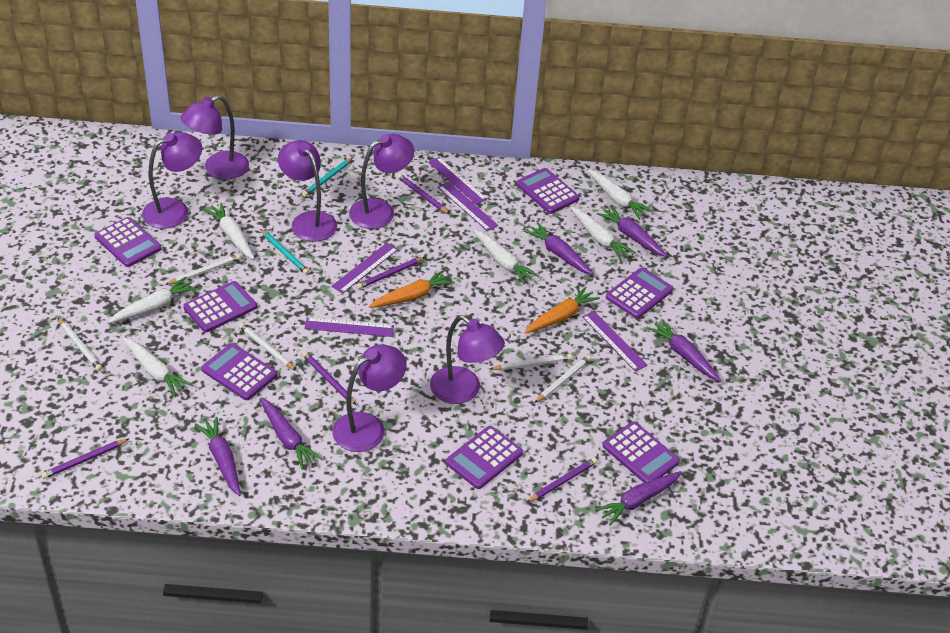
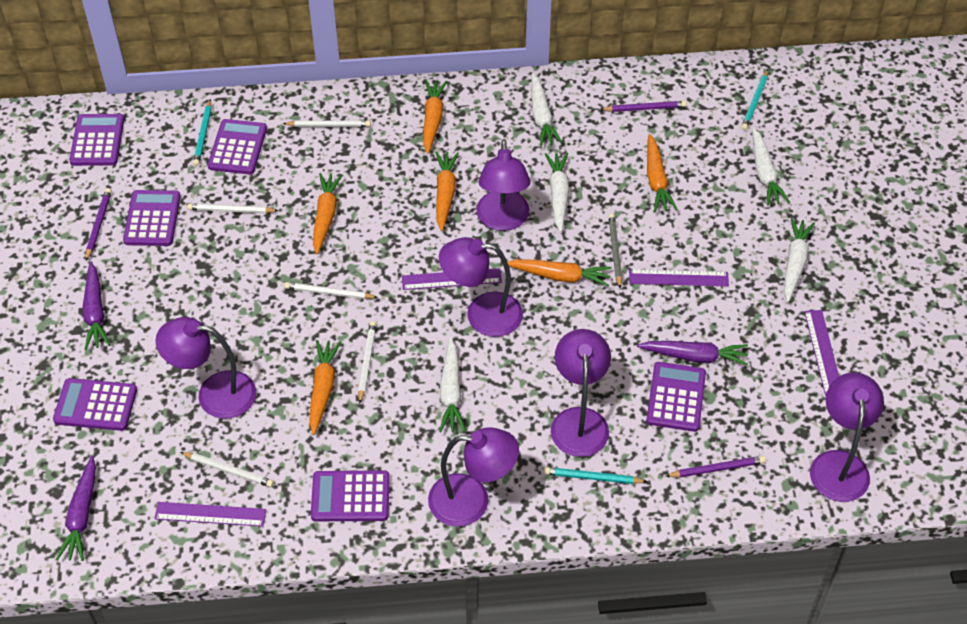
grey pencil: none = 0 -> [608,214,622,289] = 1
orange carrot: [369,270,455,308] [524,286,600,334] = 2 -> [309,340,341,435] [313,173,343,254] [423,80,447,154] [435,151,459,231] [507,259,612,286] [647,134,678,212] = 6
purple calculator: [94,217,161,267] [183,281,257,332] [201,343,277,400] [446,426,523,489] [516,168,580,214] [603,422,680,483] [606,267,673,319] = 7 -> [53,378,137,431] [69,114,124,166] [123,190,180,246] [208,119,267,174] [311,471,390,521] [646,362,706,432] = 6
purple carrot: [195,417,241,496] [260,398,322,470] [524,222,594,275] [595,471,682,526] [597,205,667,257] [647,319,721,381] = 6 -> [56,456,96,561] [83,262,110,350] [637,341,748,366] = 3
purple pencil: [41,438,130,479] [302,351,356,405] [356,257,425,289] [397,174,450,214] [526,458,597,503] = 5 -> [86,188,112,261] [600,101,687,112] [666,456,766,477] = 3
purple ruler: [304,317,394,337] [331,243,398,294] [428,157,487,205] [438,182,498,231] [582,311,648,372] = 5 -> [154,502,266,527] [402,268,502,290] [629,269,729,286] [804,310,839,396] = 4
turquoise pencil: [260,229,309,275] [302,158,353,197] = 2 -> [193,99,212,166] [544,467,647,484] [741,70,768,130] = 3
white carrot: [108,276,197,323] [123,337,193,397] [203,203,255,259] [474,230,539,285] [570,207,635,261] [588,170,653,220] = 6 -> [439,338,466,432] [531,73,563,147] [545,153,569,232] [752,128,790,206] [784,218,815,302] = 5

